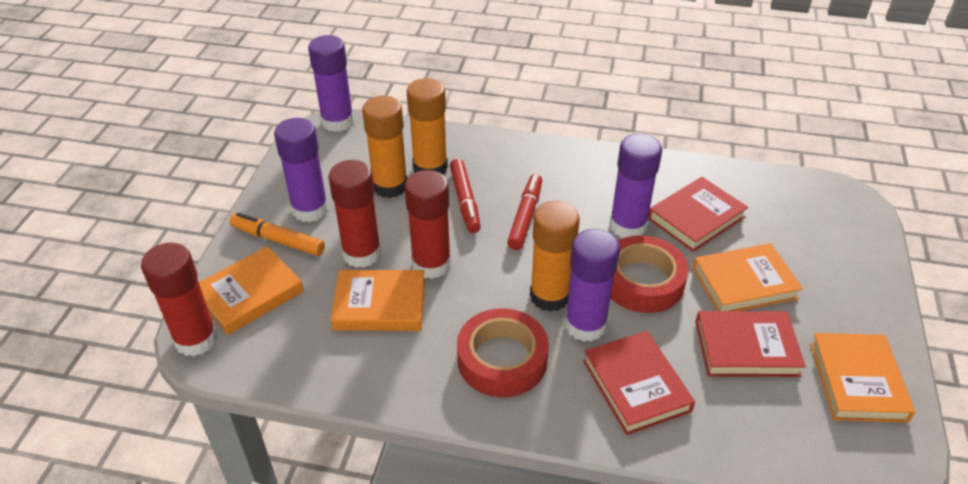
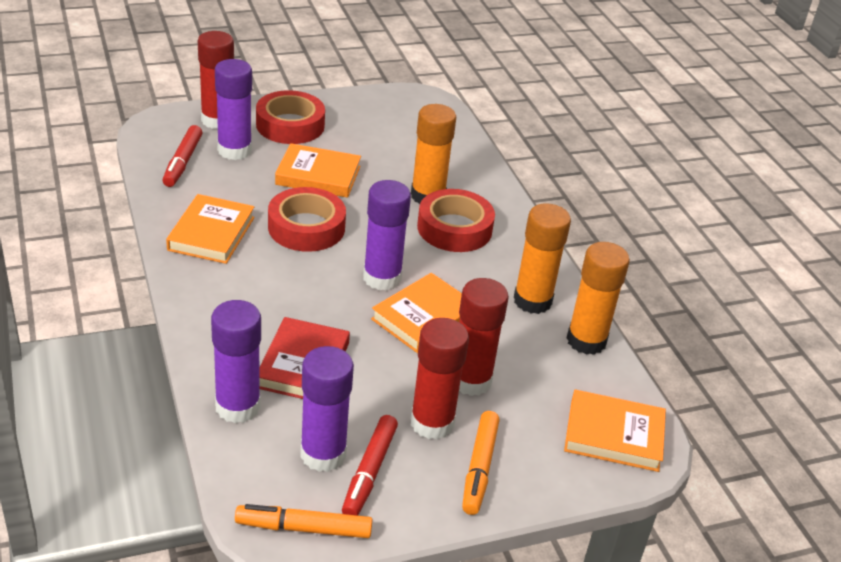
orange marker: [230,212,325,256] = 1 -> [235,504,373,538] [462,411,500,515] = 2
red book: [583,331,695,435] [648,177,748,252] [695,311,806,377] = 3 -> [259,317,350,399] = 1
red tape: [457,308,549,397] [610,235,689,313] = 2 -> [256,90,325,144] [268,187,346,252] [417,189,495,252] = 3

